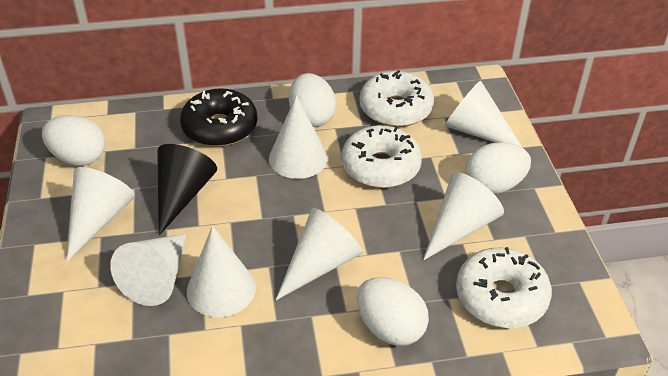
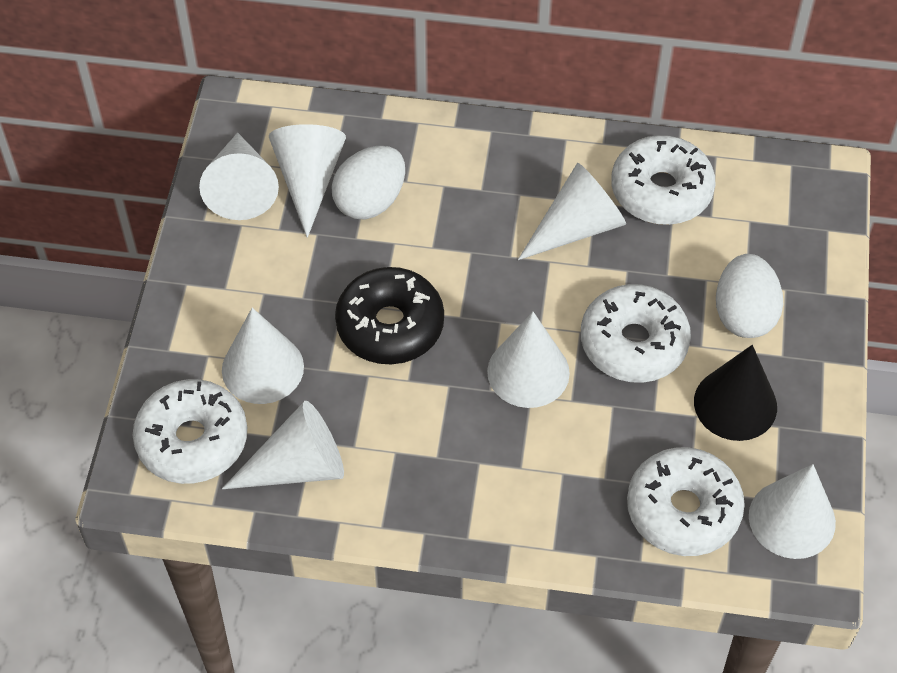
white donut: [341,125,422,188] [359,70,434,127] [456,247,552,328] = 3 -> [133,379,247,484] [581,284,691,383] [611,135,715,225] [627,447,745,556] = 4
white egg: [42,115,106,166] [289,73,336,127] [357,277,429,346] [465,142,531,194] = 4 -> [331,146,405,220] [716,254,783,338] = 2

